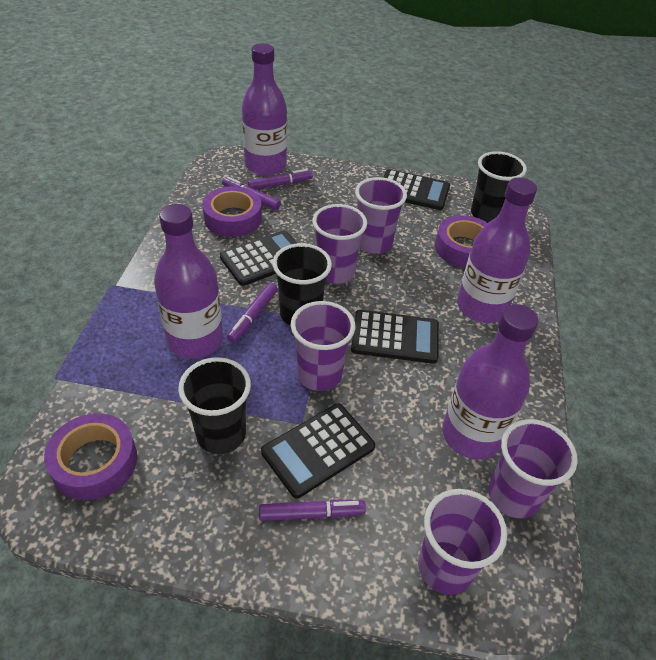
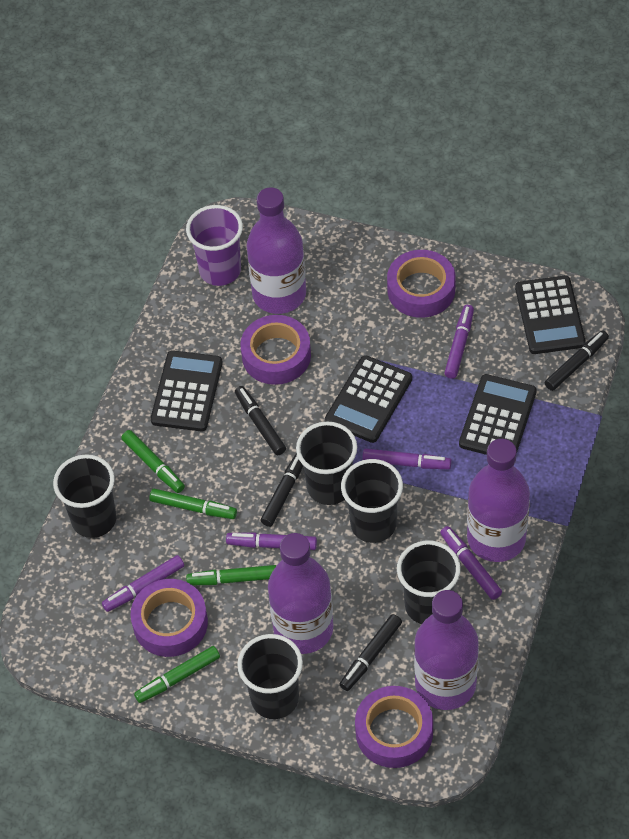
black cup: [178,357,251,454] [272,243,332,326] [471,151,527,223] = 3 -> [53,454,116,538] [237,634,303,719] [296,422,357,505] [341,459,403,543] [397,540,461,624] = 5
black marker: none = 0 -> [235,386,286,455] [261,453,303,527] [339,614,402,691] [545,330,609,391] = 4
green marker: none = 0 -> [121,430,185,493] [134,646,220,703] [149,488,237,519] [186,565,277,585] = 4
purple cup: [291,301,355,391] [312,204,367,284] [355,177,407,254] [418,489,507,595] [488,419,578,518] = 5 -> [186,205,243,286] = 1
purple marker: [222,177,281,210] [227,283,278,343] [248,169,313,190] [259,499,366,521] = 4 -> [102,555,184,612] [226,532,317,550] [362,449,451,469] [440,526,502,600] [444,305,474,379] = 5
purple tape: [44,413,137,500] [202,186,262,237] [435,215,487,268] = 3 -> [131,579,208,657] [240,315,311,385] [355,686,433,768] [387,250,456,318] = 4

